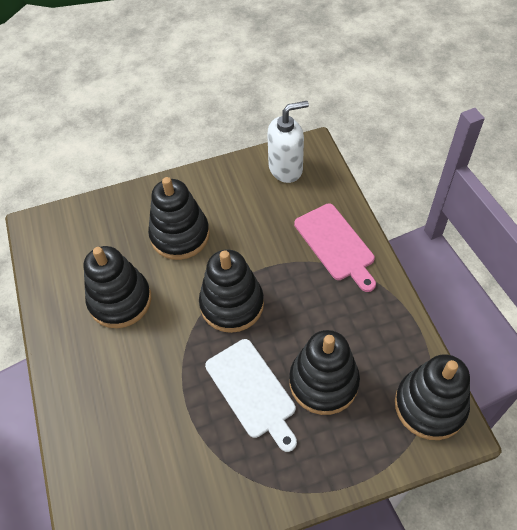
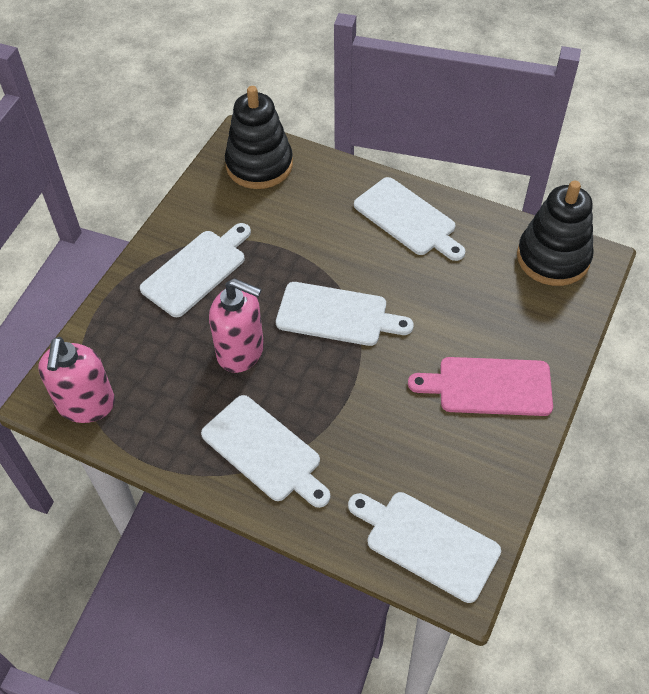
black stacking toy: [83,246,151,328] [148,177,210,260] [199,250,264,333] [289,330,360,415] [395,354,470,440] = 5 -> [225,86,293,189] [517,181,594,286] = 2
pink soap dispenser: none = 0 -> [38,337,115,423] [209,278,264,373] = 2
white cutting board: [205,339,297,452] = 1 -> [140,223,251,317] [201,395,330,508] [276,282,414,346] [348,492,501,603] [354,177,465,261] = 5
white soap dispenser: [267,101,309,183] = 1 -> none = 0

